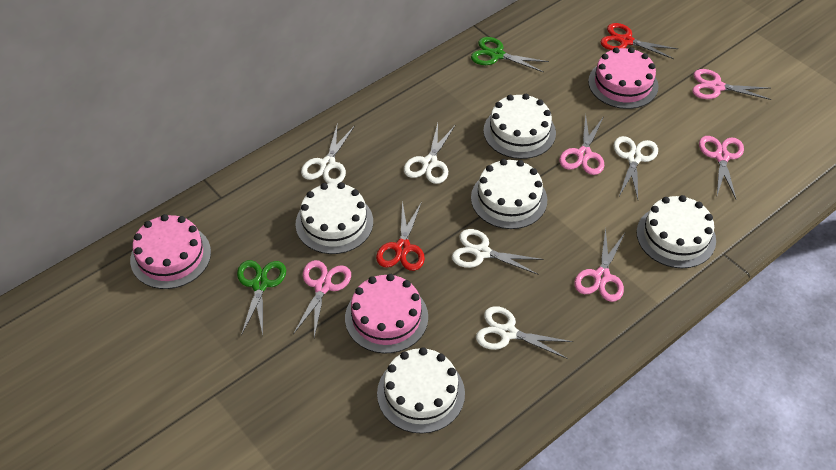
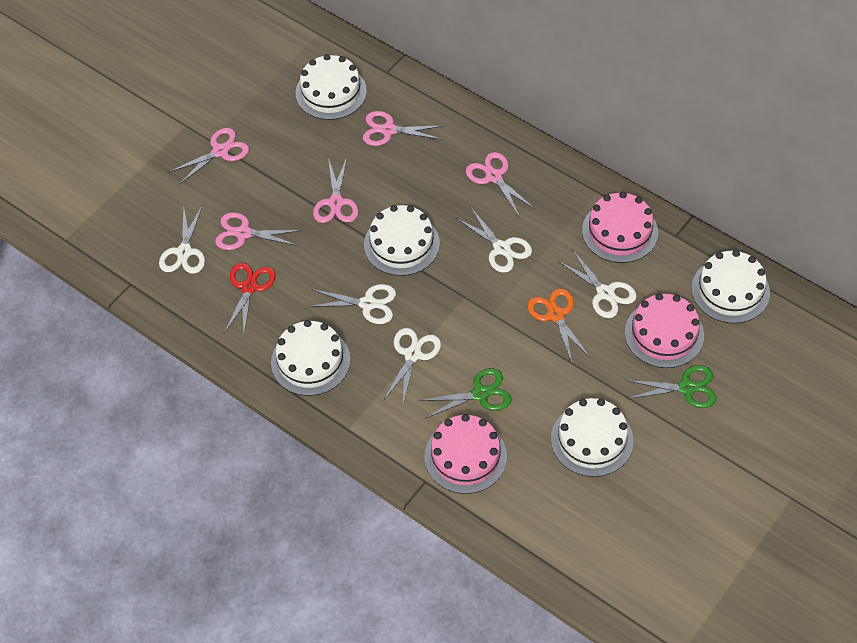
orange scissors: none = 0 -> [527,288,590,363] = 1
red scissors: [376,201,425,271] [600,23,678,59] = 2 -> [224,262,276,335] = 1

